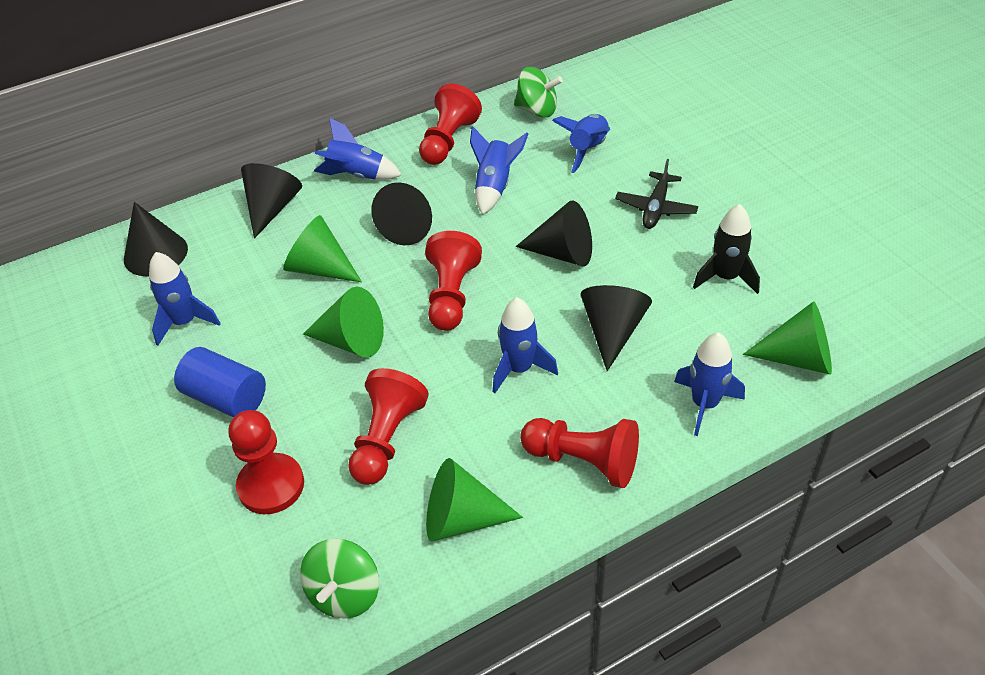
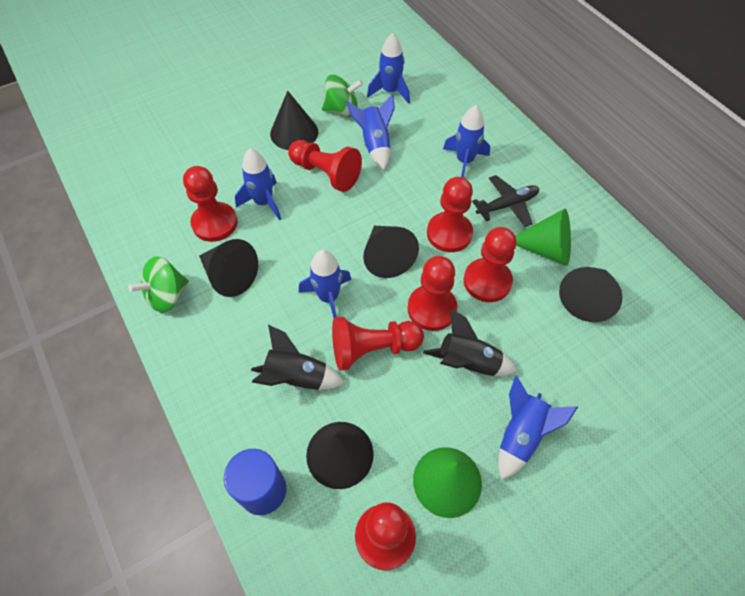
black rocket: [693,204,760,294] = 1 -> [251,325,345,390] [423,309,517,376] = 2
green cone: [283,215,362,282] [303,287,384,357] [426,458,523,542] [743,301,832,375] = 4 -> [413,447,482,518] [515,209,571,266] = 2
red pawn: [228,410,304,514] [348,368,429,485] [419,84,482,165] [425,231,482,331] [520,418,639,488] = 5 -> [183,166,238,242] [288,140,362,192] [332,317,424,371] [355,502,416,570] [407,256,457,331] [427,177,473,252] [464,227,517,302] = 7

